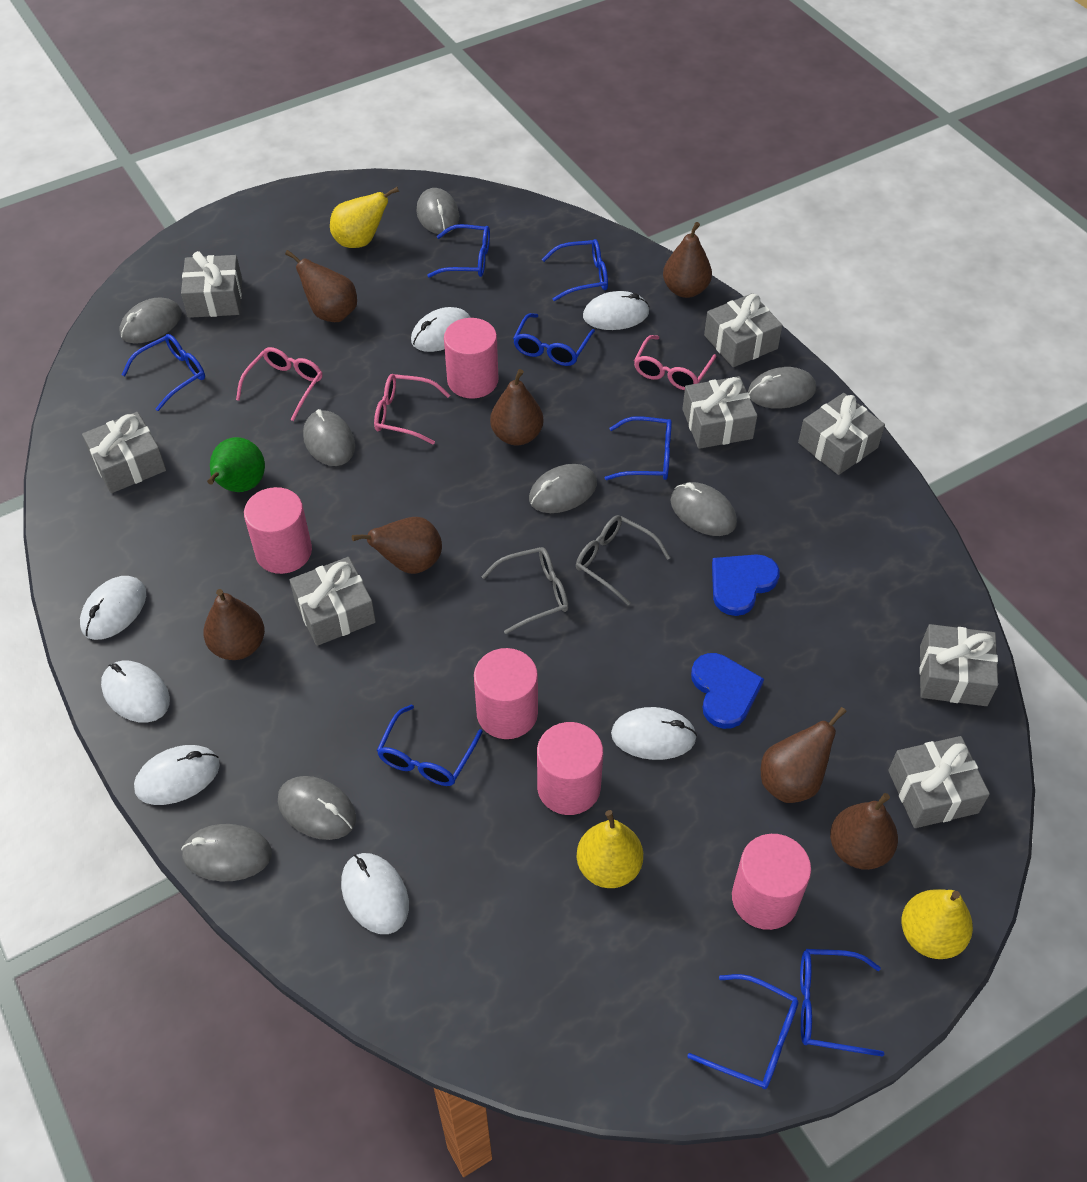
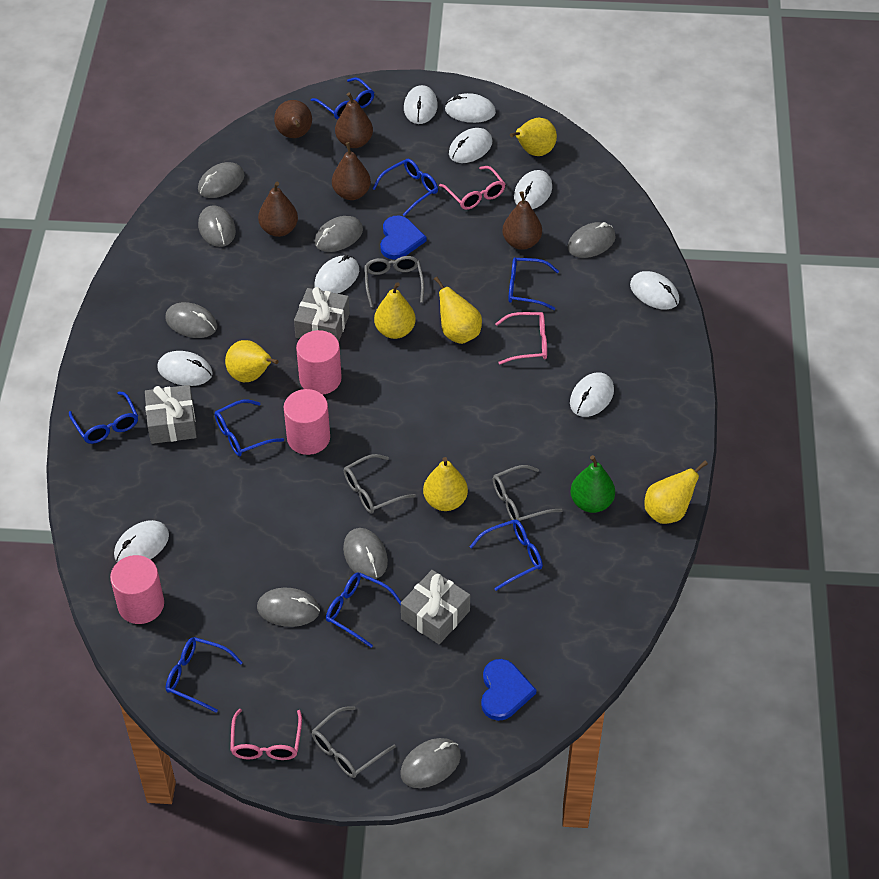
brown pear: [203,589,265,660] [285,250,357,322] [352,517,442,574] [490,369,544,446] [663,222,712,298] [761,707,847,803] [830,793,898,870] = 7 -> [258,182,298,237] [274,100,312,138] [332,142,371,200] [335,92,373,148] [502,191,542,250] = 5
grey gift: [82,412,166,493] [181,251,242,318] [290,557,376,646] [682,376,757,449] [704,293,783,367] [798,393,885,475] [888,736,990,828] [919,624,998,706] = 8 -> [145,385,197,444] [294,287,350,342] [401,570,470,644] = 3
grey glasses: [481,547,568,634] [576,515,670,605] = 2 -> [312,706,396,778] [344,454,416,514] [364,256,424,307] [493,465,563,522] = 4
pink cylinder: [244,487,312,574] [444,318,498,399] [474,648,538,739] [537,722,603,815] [732,834,811,930] = 5 -> [110,555,164,624] [284,389,330,455] [296,330,342,395] = 3
white mouse: [80,576,146,640] [101,661,170,723] [134,745,220,805] [341,853,409,934] [411,307,471,352] [583,291,649,330] [611,707,697,760] = 7 -> [114,520,169,562] [157,351,213,386] [315,255,359,294] [404,85,438,124] [445,93,496,123] [449,128,492,163] [514,170,552,209] [570,372,614,417] [630,271,679,310] = 9
yellow pear: [330,187,399,248] [577,810,643,888] [901,889,973,959] = 3 -> [225,340,279,382] [374,282,416,339] [423,457,468,511] [434,277,482,344] [510,118,557,156] [644,461,708,524] = 6

